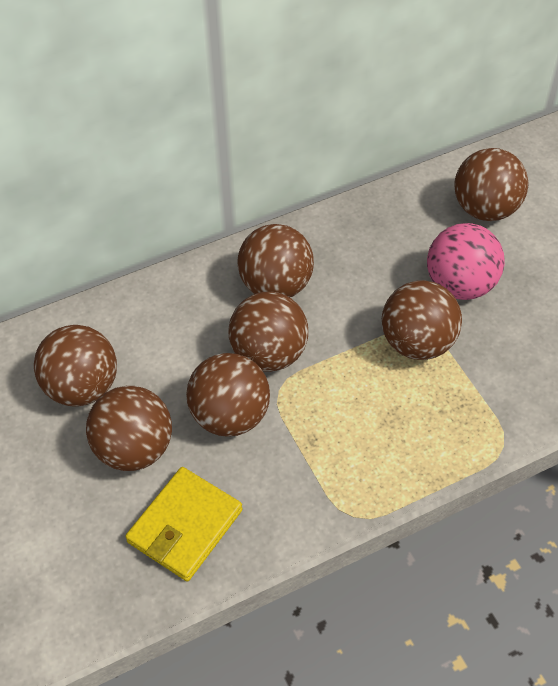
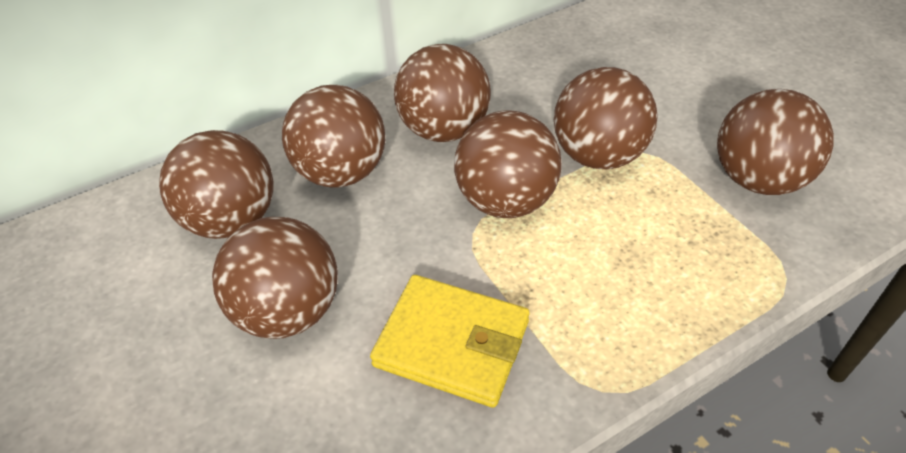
pink ball: [427,223,505,300] = 1 -> none = 0

